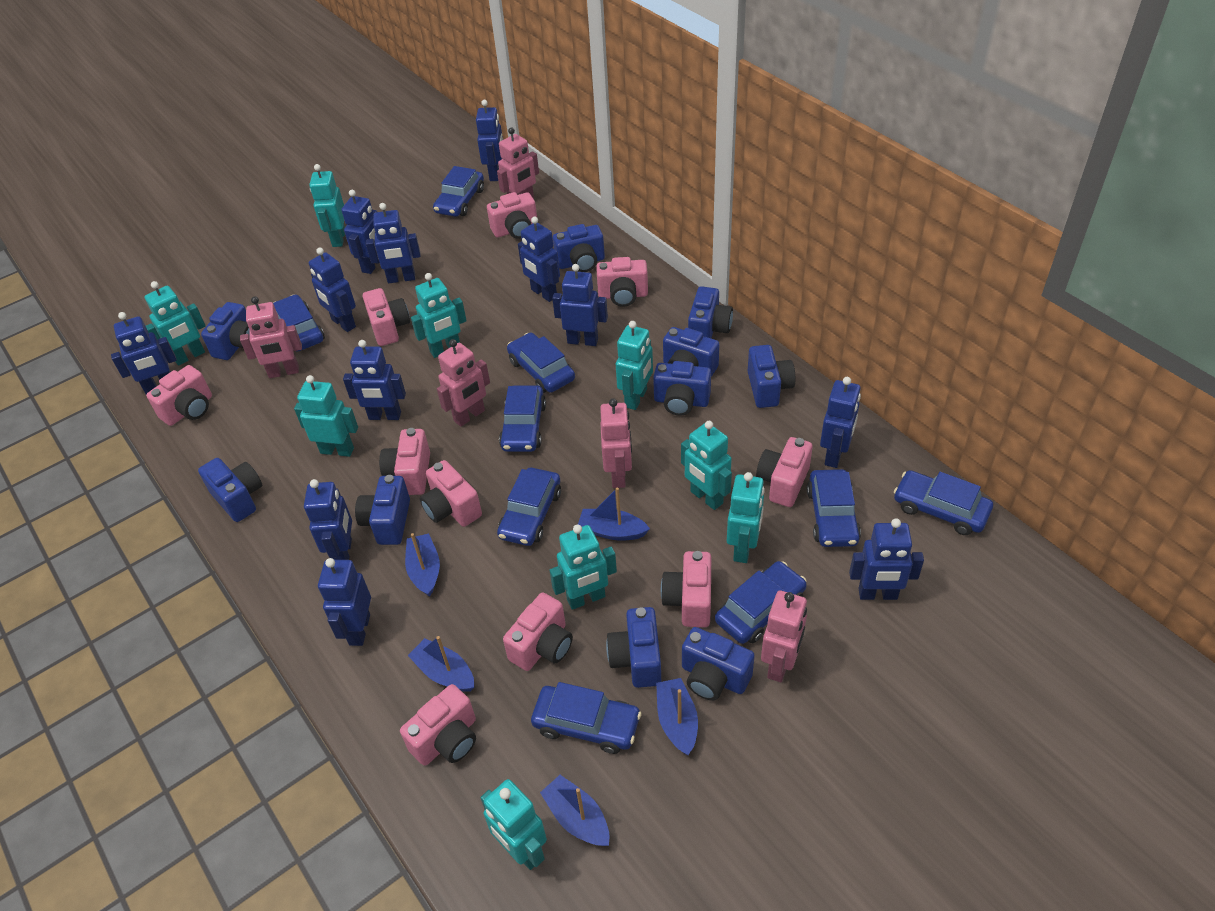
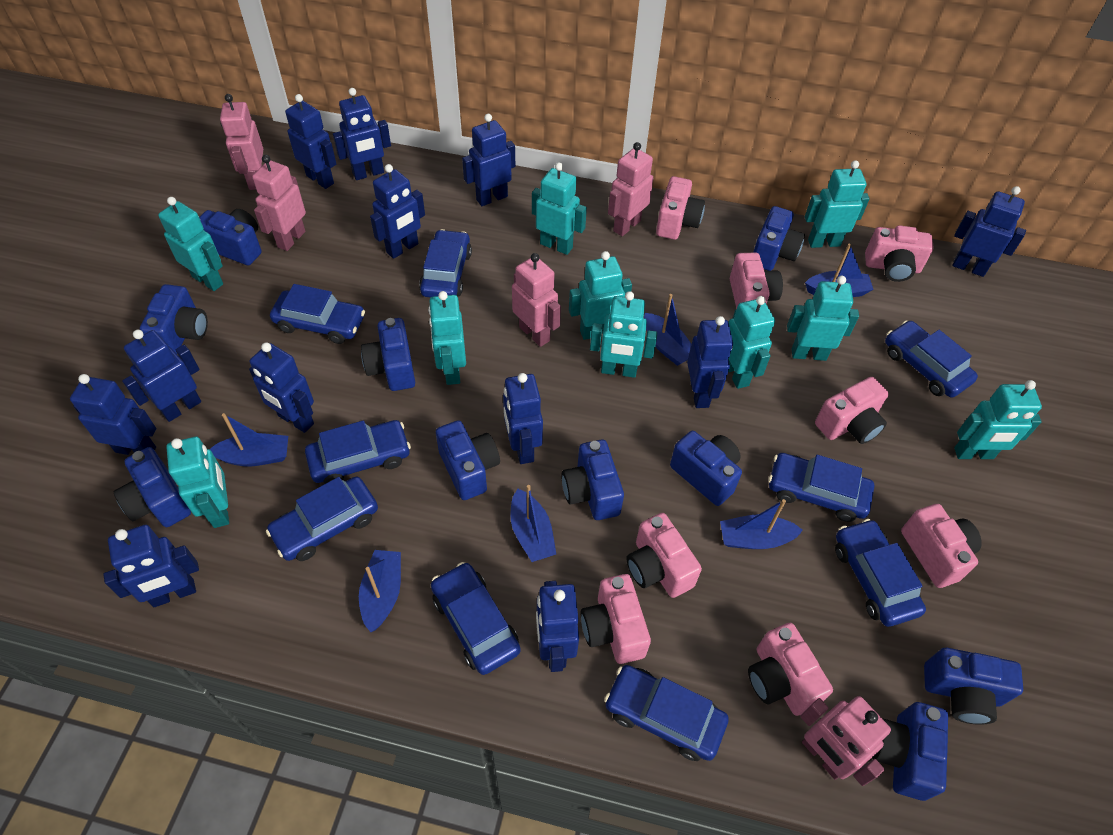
blue boat: [405,533,440,597] [408,636,474,692] [540,775,609,846] [578,487,650,541] [656,678,698,755] = 5 -> [210,413,288,466] [359,550,401,632] [510,485,556,562] [644,294,691,366] [720,499,803,549] [805,244,874,297] = 6
pink camera: [146,365,212,426] [363,288,410,346] [379,428,430,495] [400,684,476,766] [420,460,482,527] [487,192,537,239] [503,593,573,671] [596,257,648,307] [661,551,711,627] [756,437,813,507] = 10 -> [581,574,651,664] [626,513,702,598] [656,176,705,240] [730,252,783,309] [748,623,833,716] [815,377,889,444] [865,225,934,282] [901,504,982,588] = 8
turquoise robot: [145,281,206,365] [294,375,358,457] [309,164,345,247] [411,273,467,358] [481,779,547,870] [550,524,617,610] [616,321,653,410] [681,421,732,510] [727,472,765,563] = 9 -> [158,197,223,291] [166,437,229,528] [428,291,466,385] [532,162,587,255] [569,251,632,340] [590,291,657,378] [728,296,775,389] [787,276,859,361] [805,160,870,248] [954,380,1042,459] = 10

